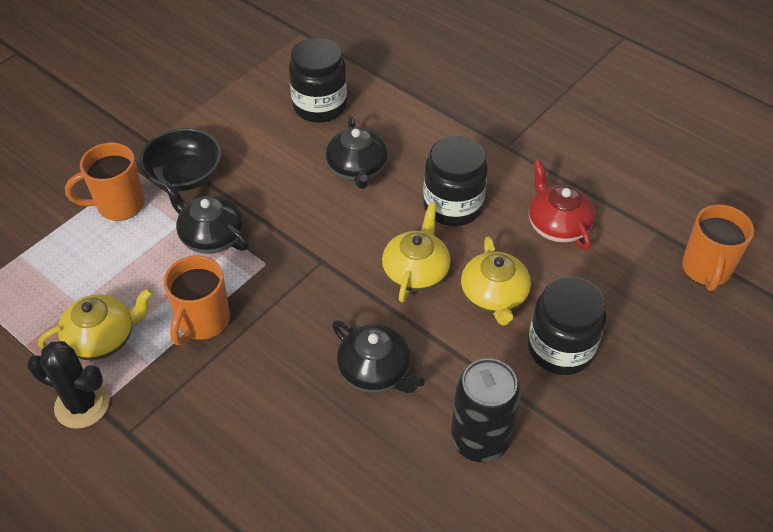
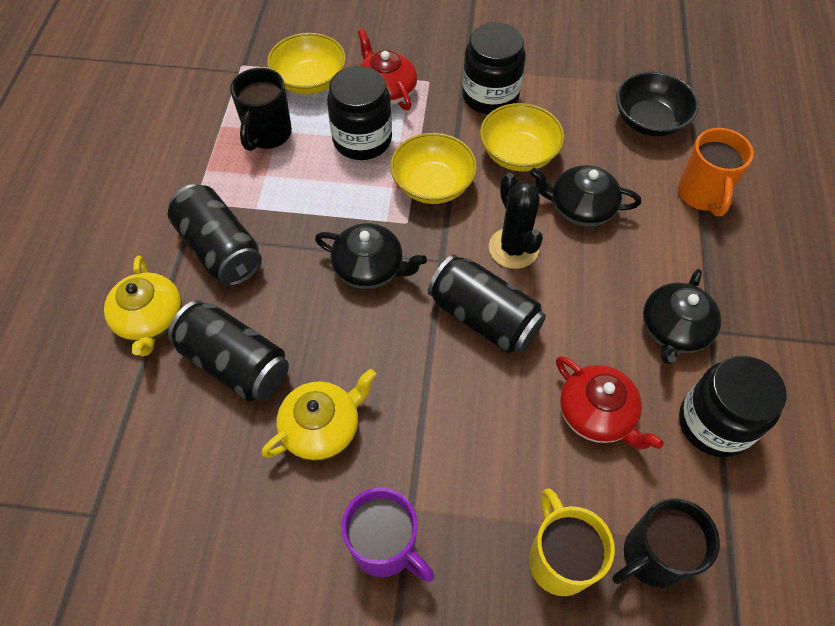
black can: [451,358,521,462] = 1 -> [168,184,262,286] [168,300,289,401] [428,255,546,353] = 3
black mug: none = 0 -> [230,68,292,151] [612,498,720,588] = 2
orange mug: [65,142,145,221] [163,256,230,345] [682,204,754,291] = 3 -> [678,128,754,216] = 1
purple mug: none = 0 -> [341,487,434,582] = 1
red teapot: [529,160,595,251] = 1 -> [358,29,417,110] [556,356,664,449] = 2
yellow bowl: none = 0 -> [267,33,346,95] [390,133,477,204] [480,103,564,171] = 3
yellow mug: none = 0 -> [529,488,615,596] = 1
yellow teapot: [38,288,153,361] [382,203,451,302] [461,236,531,326] = 3 -> [104,255,182,356] [262,369,377,461] = 2

